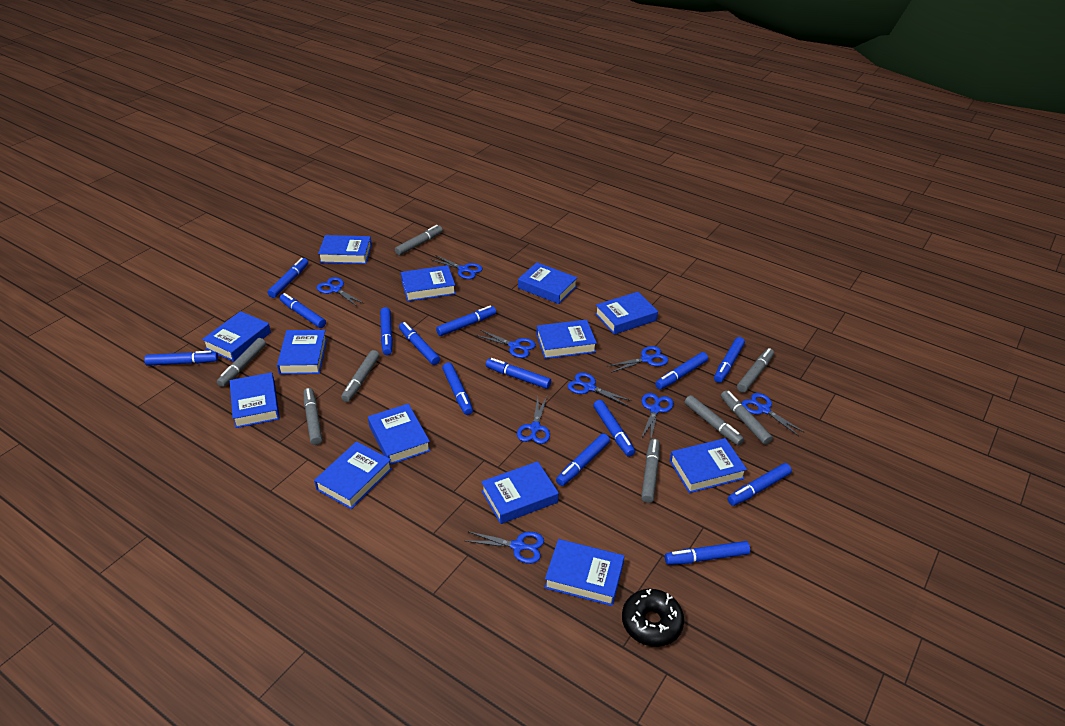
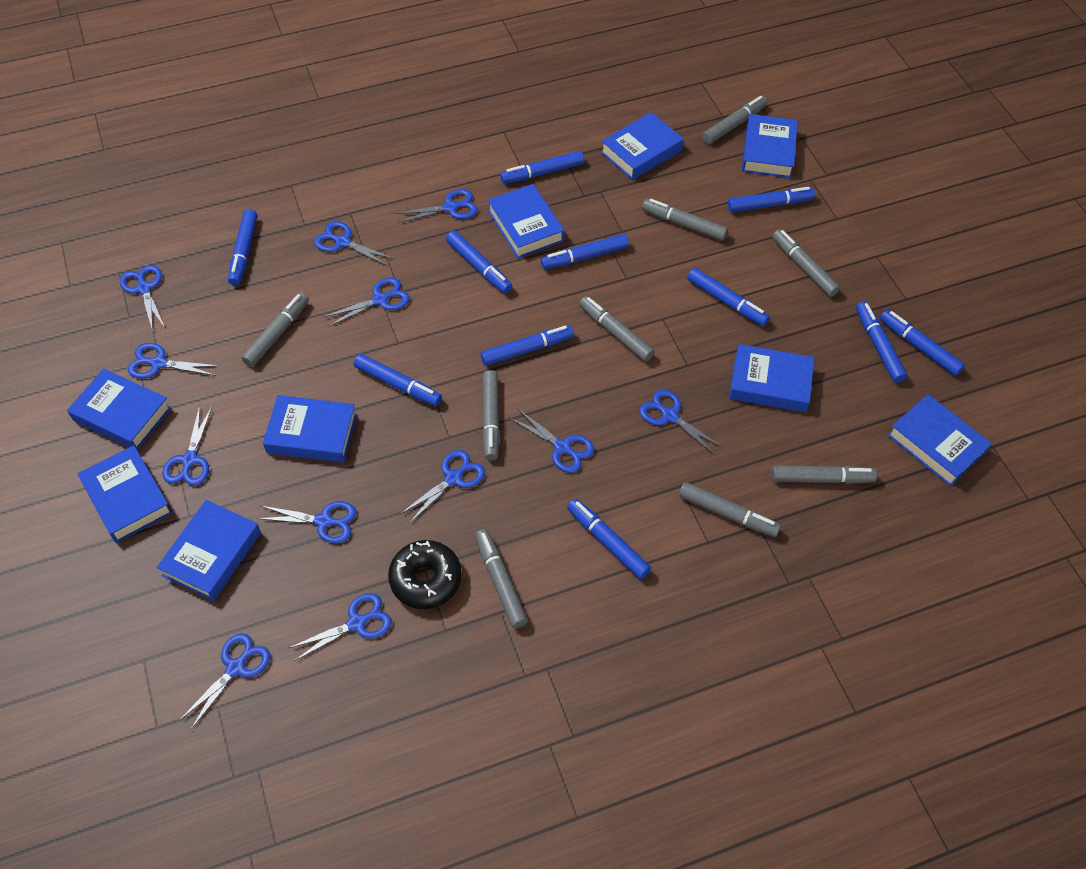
blue book: [202,311,271,362] [230,372,280,428] [277,330,327,375] [314,441,392,509] [318,235,372,264] [368,404,431,465] [401,265,456,301] [481,461,559,524] [518,262,578,304] [536,319,597,359] [544,539,624,606] [595,292,658,334] [670,438,747,493] = 13 -> [67,369,172,450] [78,445,173,543] [157,500,261,601] [263,395,357,462] [488,184,565,258] [601,112,684,180] [729,344,815,412] [742,114,798,178] [888,394,992,486] = 9
blue marker: [144,351,218,366] [268,258,308,298] [279,293,326,328] [380,307,393,355] [399,322,440,365] [436,306,496,336] [442,363,473,415] [486,358,551,389] [556,434,610,486] [593,400,635,457] [655,352,708,389] [665,541,750,565] [714,337,745,383] [728,463,792,506] = 14 -> [228,209,257,286] [354,354,442,406] [446,231,513,294] [481,325,574,366] [500,151,584,184] [541,234,629,269] [567,499,651,579] [687,268,770,326] [728,187,815,212] [856,301,908,383] [880,310,965,376] = 11
blue scissors: [317,277,364,307] [430,255,483,279] [466,531,544,564] [476,330,536,358] [517,397,550,444] [567,372,632,406] [609,346,669,373] [641,393,674,439] [742,393,805,436] = 9 -> [120,265,165,332] [128,343,219,379] [162,406,212,486] [179,633,270,729] [257,501,356,543] [289,593,392,661] [314,221,394,266] [324,277,410,326] [394,189,478,223] [400,450,485,523] [510,408,595,473] [639,389,724,456] = 12
grey marker: [217,338,266,387] [304,388,322,445] [341,350,380,402] [395,225,443,255] [641,439,660,503] [684,395,744,446] [721,390,773,445] [737,348,774,393] = 8 -> [241,292,309,367] [475,529,528,628] [482,370,500,460] [579,296,655,362] [642,199,728,241] [679,482,781,537] [702,96,767,144] [771,466,877,484] [772,229,840,297] = 9

